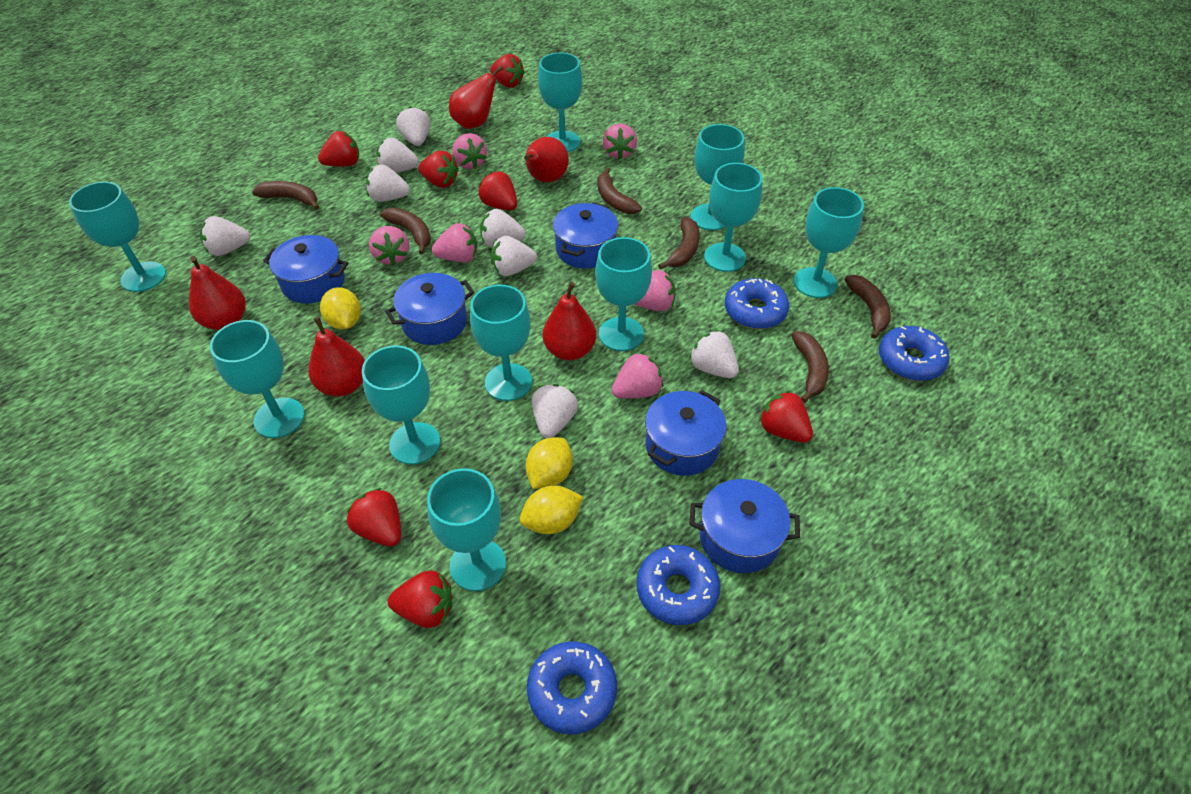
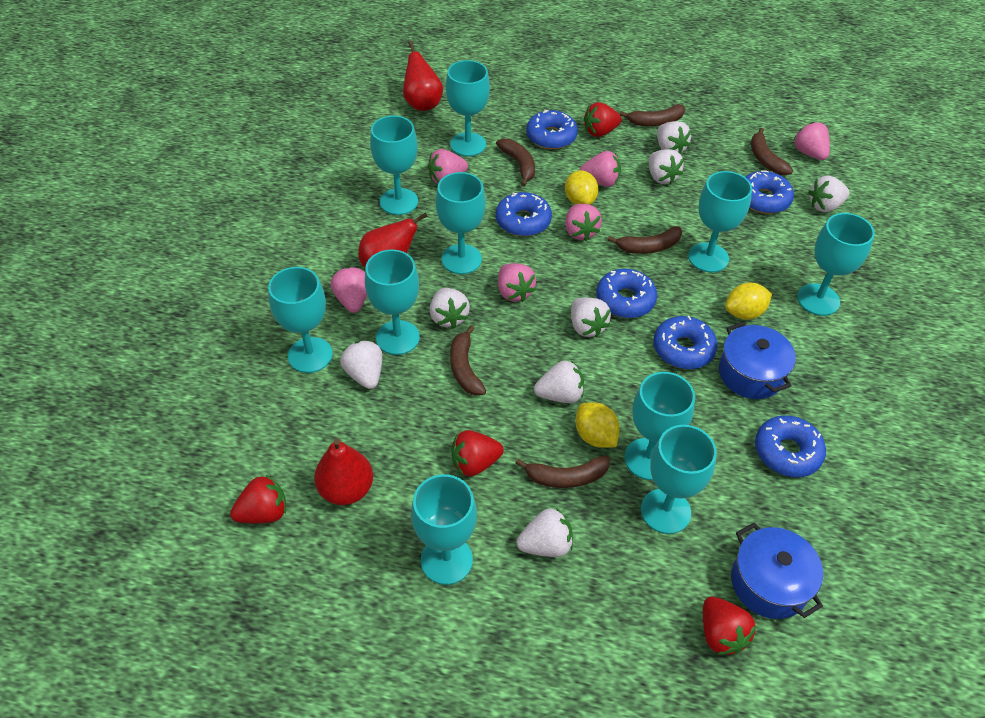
blue donut: [527,641,617,734] [637,545,720,625] [725,278,789,329] [879,326,949,381] = 4 -> [496,192,552,236] [526,110,578,149] [596,269,657,318] [653,316,718,369] [745,170,794,214] [755,416,826,477] = 6
blue pot: [263,235,348,304] [385,273,474,345] [553,202,618,269] [645,390,726,476] [689,479,800,573] = 5 -> [719,322,796,399] [731,523,823,619] = 2
red pear: [189,256,246,330] [309,317,365,397] [449,65,503,129] [524,137,569,183] [543,282,596,361] = 5 -> [314,438,373,505] [358,212,428,268] [403,41,443,111] = 3
red strawberry: [318,131,359,167] [346,488,401,547] [388,571,452,628] [418,151,459,188] [478,171,517,210] [490,54,525,88] [759,391,813,443] = 7 -> [230,475,286,524] [451,430,504,476] [584,102,622,137] [703,597,756,655] = 4

